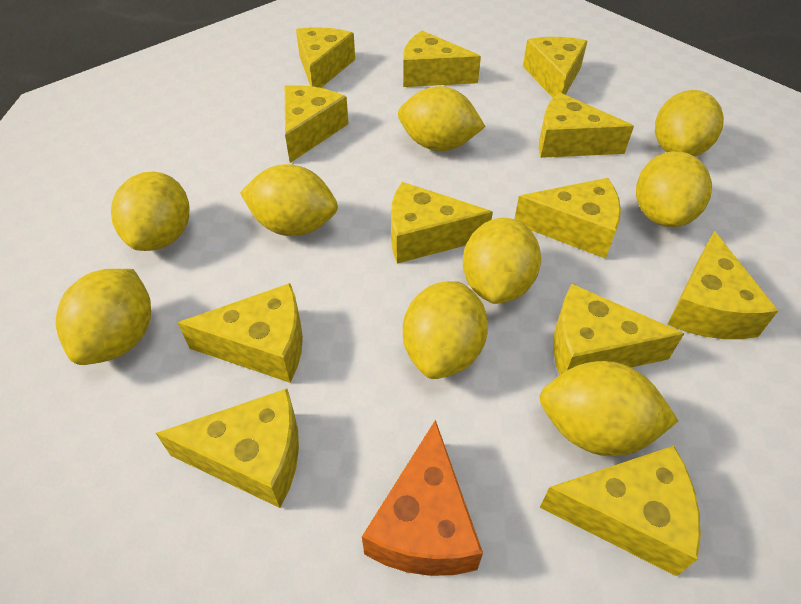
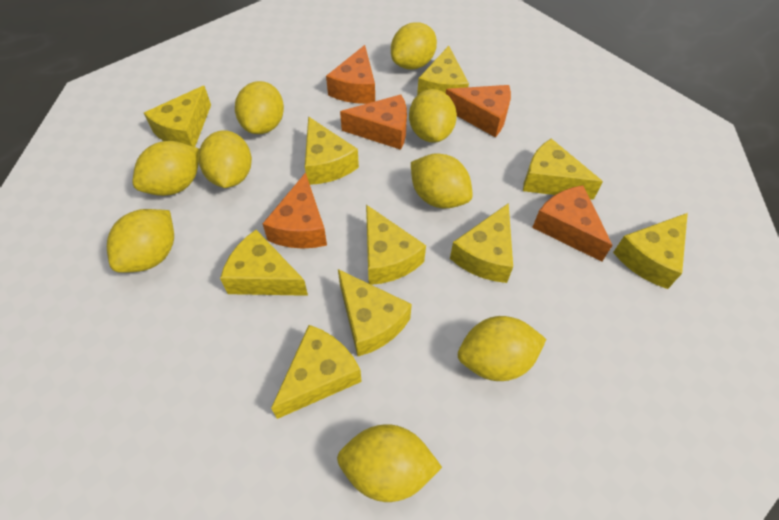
orange cheese: [362,420,483,576] = 1 -> [263,172,327,249] [326,45,375,104] [340,94,407,150] [446,85,511,137] [532,185,613,262] = 5
yellow cheese: [156,389,299,508] [178,283,303,383] [285,85,349,163] [296,27,355,88] [391,182,493,263] [403,31,481,87] [515,178,621,259] [523,37,587,98] [539,93,634,158] [540,446,701,576] [553,284,684,375] [667,231,778,339] = 12 -> [144,86,211,147] [220,230,308,296] [271,325,362,419] [305,116,359,185] [338,269,412,356] [366,205,426,285] [417,46,469,95] [450,203,513,283] [523,138,603,200] [613,213,688,289] = 10

